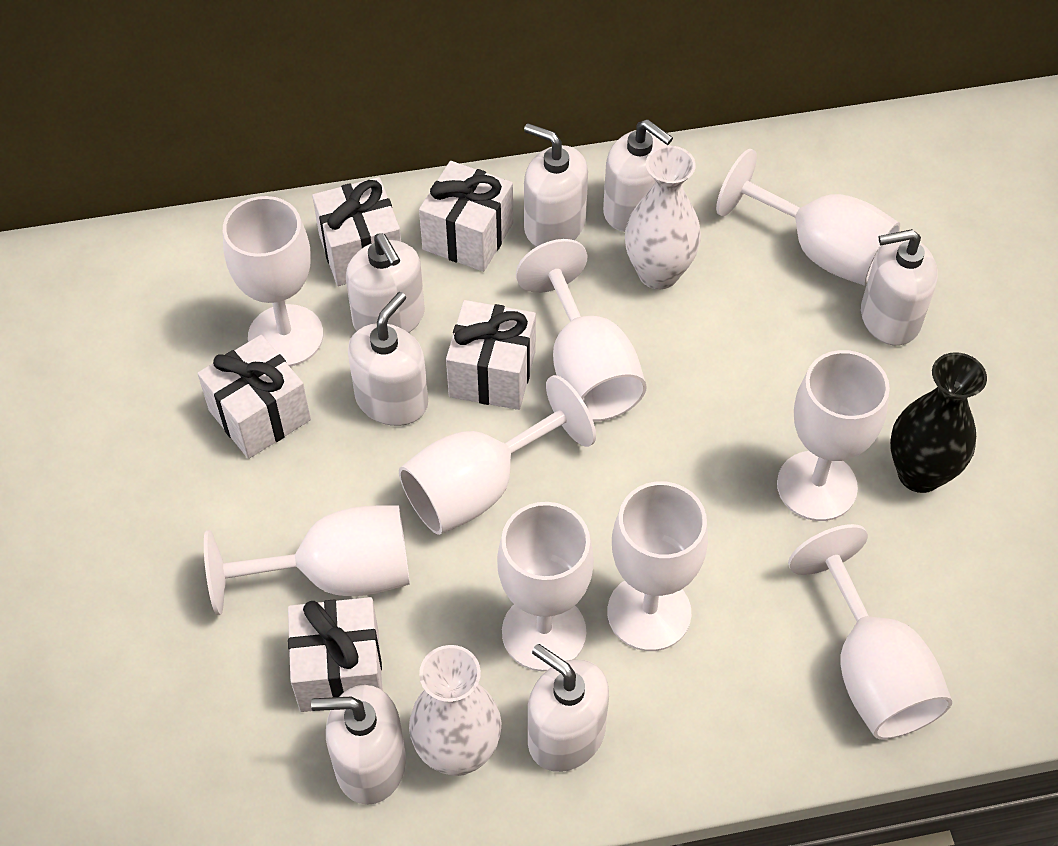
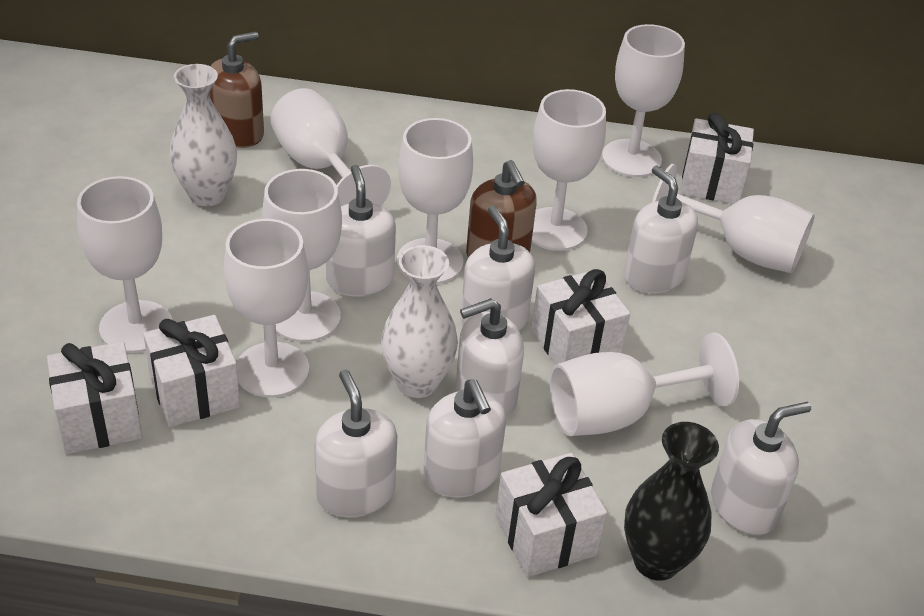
brown soap dispenser: none = 0 -> [209,32,264,148] [466,160,537,257] = 2

